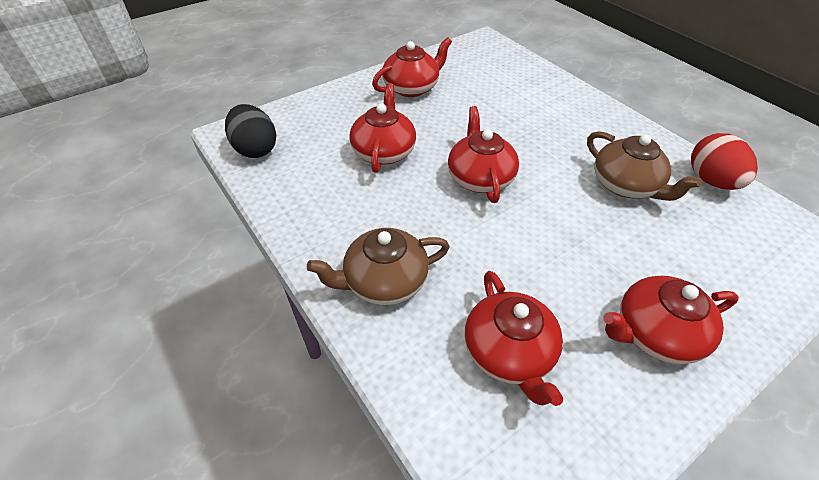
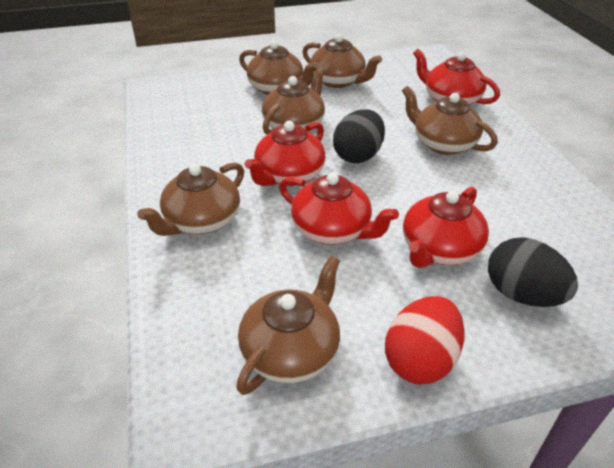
black egg: [225,104,276,158] = 1 -> [333,109,385,163] [488,237,578,307] = 2
brown teapot: [307,228,450,305] [587,131,702,201] = 2 -> [138,163,244,236] [236,256,340,395] [239,41,318,95] [262,67,325,134] [302,34,382,88] [402,86,498,155] = 6
red teapot: [349,83,416,173] [372,37,452,97] [448,106,519,203] [465,271,563,406] [603,276,739,364] = 5 -> [245,121,326,186] [279,173,399,245] [403,187,489,268] [413,49,500,105] = 4

